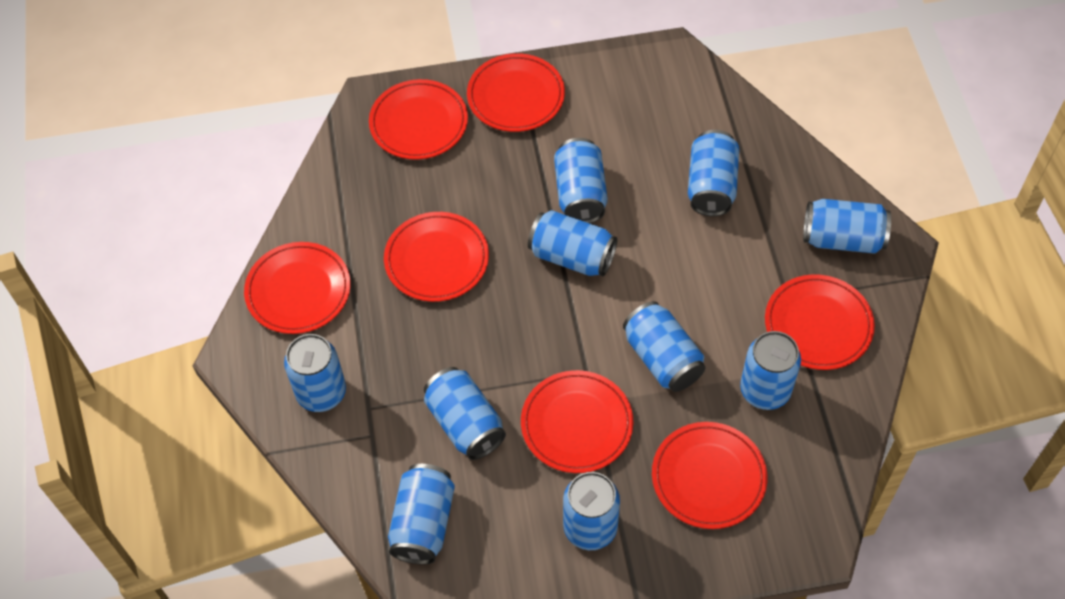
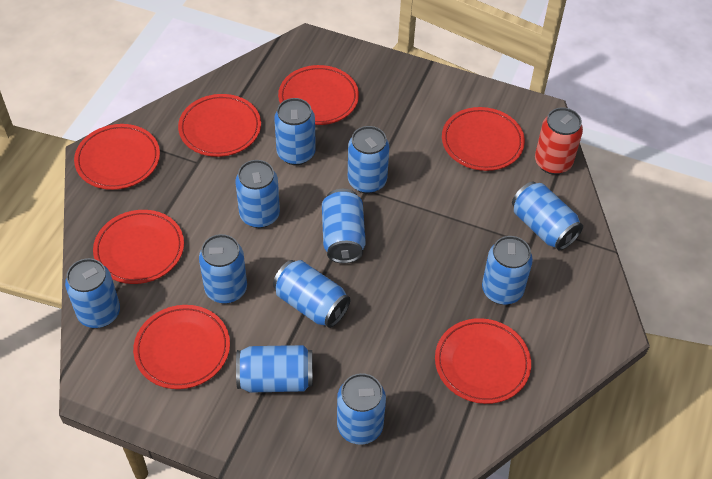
blue can: [284,334,346,412] [388,464,455,565] [424,367,506,460] [528,210,618,276] [554,138,608,223] [563,472,620,550] [623,301,705,392] [688,130,739,216] [740,331,801,410] [803,199,891,254] = 10 -> [65,258,120,328] [199,234,247,304] [235,160,280,228] [236,345,313,393] [273,260,350,328] [274,98,316,165] [322,189,366,263] [337,373,386,445] [348,126,389,194] [482,236,533,305] [512,182,583,250] = 11
red can: none = 0 -> [535,108,583,175] = 1

